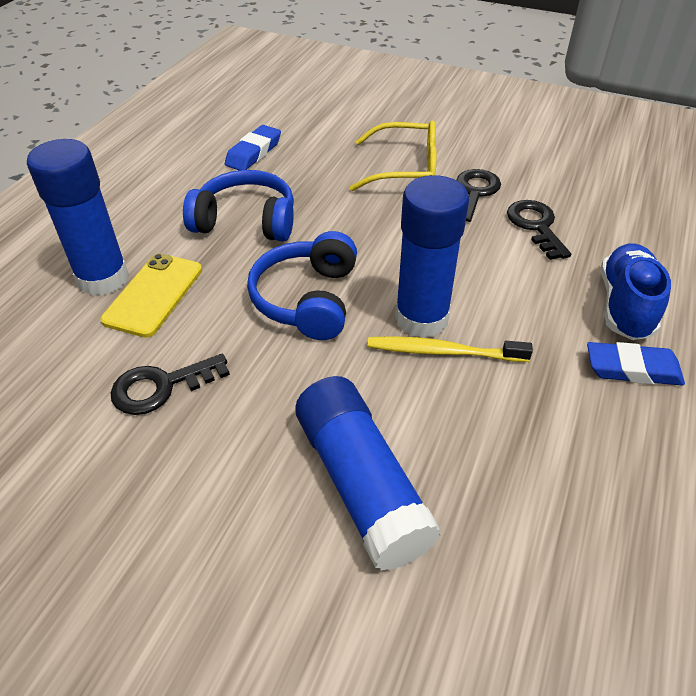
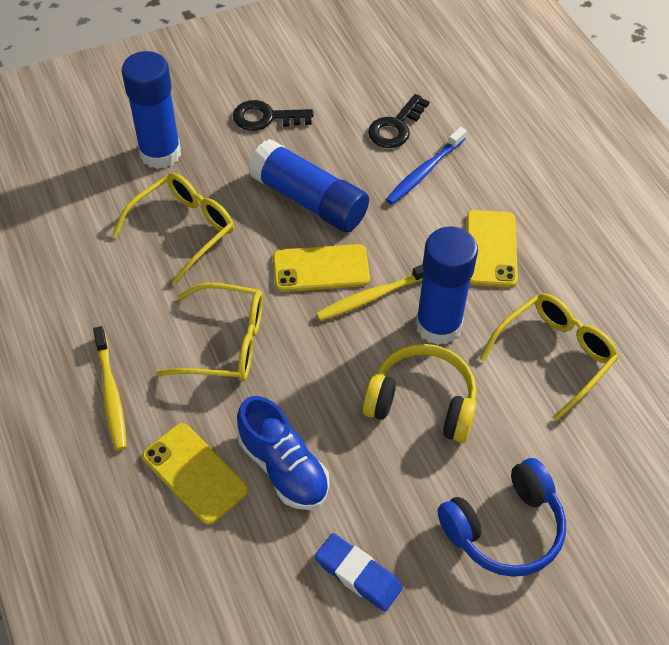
black key: [111,354,230,415] [456,169,501,222] [507,200,571,260] = 3 -> [233,100,314,131] [368,94,430,148] = 2
blue eraser: [225,125,281,170] [587,342,685,385] = 2 -> [315,533,403,611] = 1
blue headphones: [183,170,294,241] [247,231,357,340] = 2 -> [438,458,566,577] = 1
blue toothbrush: none = 0 -> [386,127,467,205] = 1
yellow glasses: [350,120,437,191] = 1 -> [112,173,234,285] [156,283,263,381] [479,294,619,421] = 3
yellow headphones: none = 0 -> [362,344,477,443] = 1
yellow phone: [100,253,202,338] = 1 -> [142,423,248,525] [273,244,370,292] [467,210,518,287] = 3
yellow toothbrush: [368,336,533,362] = 1 -> [93,326,127,450] [316,264,424,321] = 2

